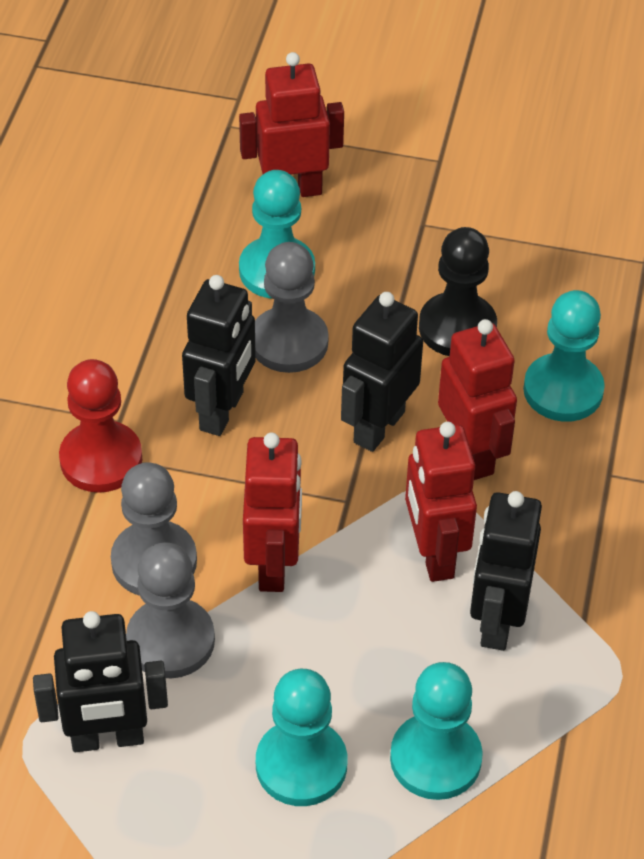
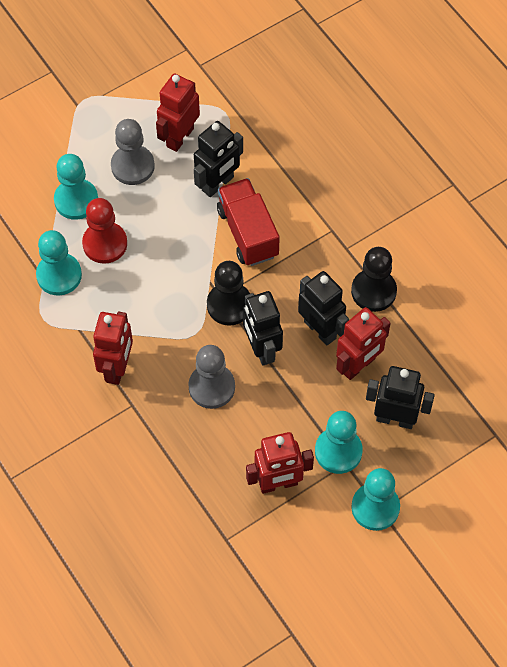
black pawn: [419,227,497,356] = 1 -> [207,261,250,326] [351,247,397,312] = 2
grey pawn: [111,462,197,596] [126,542,215,679] [255,242,329,373] = 3 -> [111,119,155,185] [188,345,235,409] = 2
red truck: none = 0 -> [217,178,280,266] = 1

